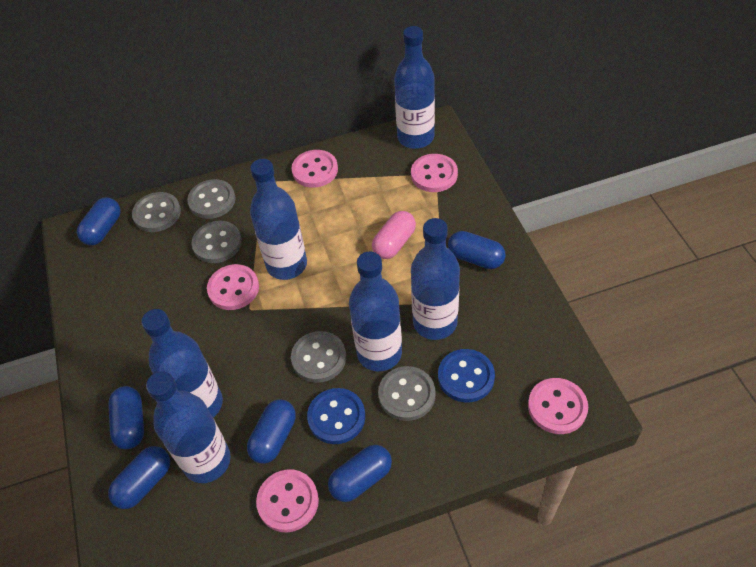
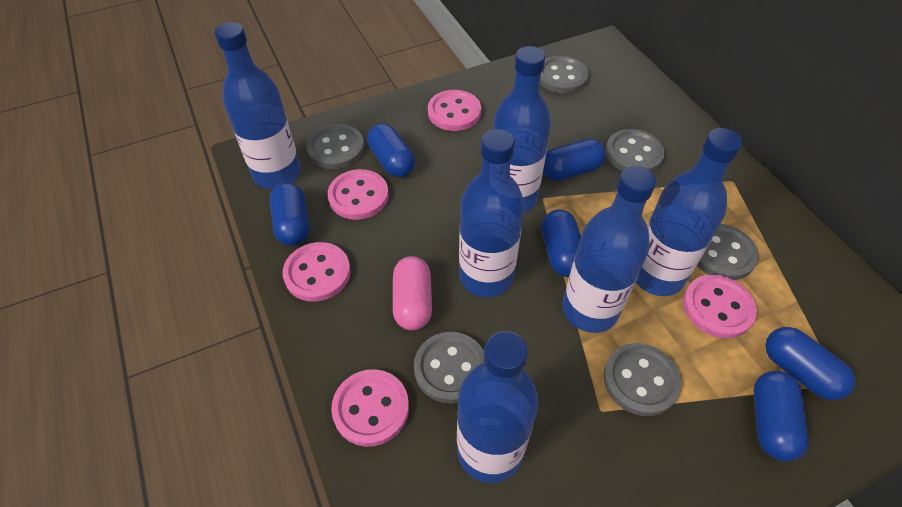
blue button: [307,388,365,444] [438,349,495,403] = 2 -> none = 0
grey button: [132,192,181,232] [187,179,236,219] [192,221,242,263] [291,331,346,383] [378,366,436,421] = 5 -> [307,124,364,169] [414,332,484,404] [540,56,589,94] [603,343,681,416] [605,129,665,172] [697,224,759,280] = 6

